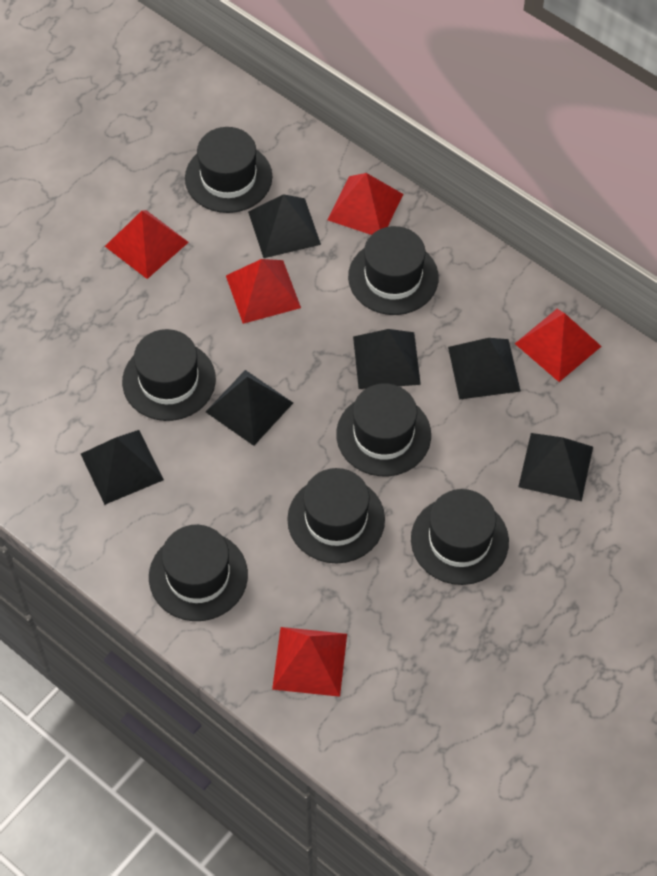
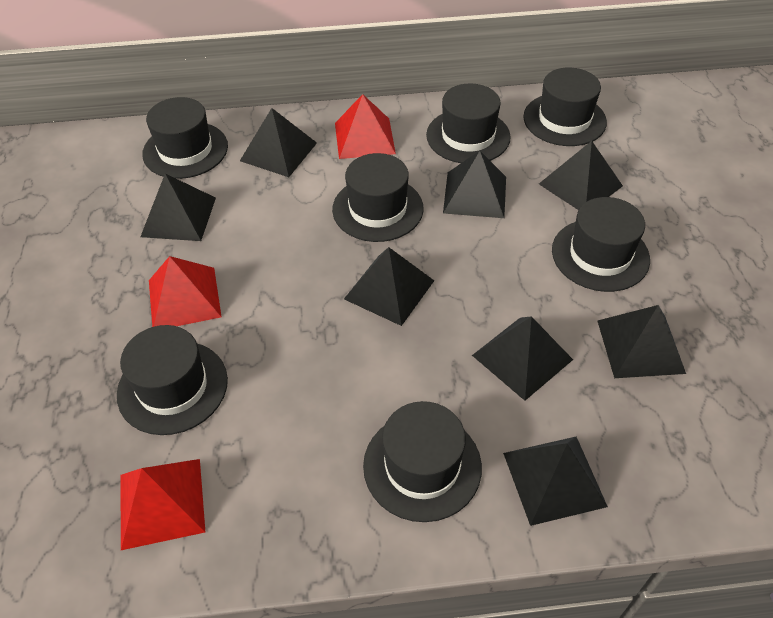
black pyramid: [81,430,164,505] [206,370,293,446] [248,194,321,258] [353,329,421,389] [448,338,521,400] [518,433,593,501] = 6 -> [140,174,216,241] [240,108,317,177] [344,247,434,326] [443,151,506,218] [472,316,573,401] [503,437,608,526] [539,141,623,210] [597,305,686,378] = 8
red pyramid: [105,210,189,279] [226,259,301,324] [272,627,347,697] [327,173,403,235] [515,309,602,382] = 5 -> [120,459,205,550] [149,256,222,327] [335,94,396,159] = 3

